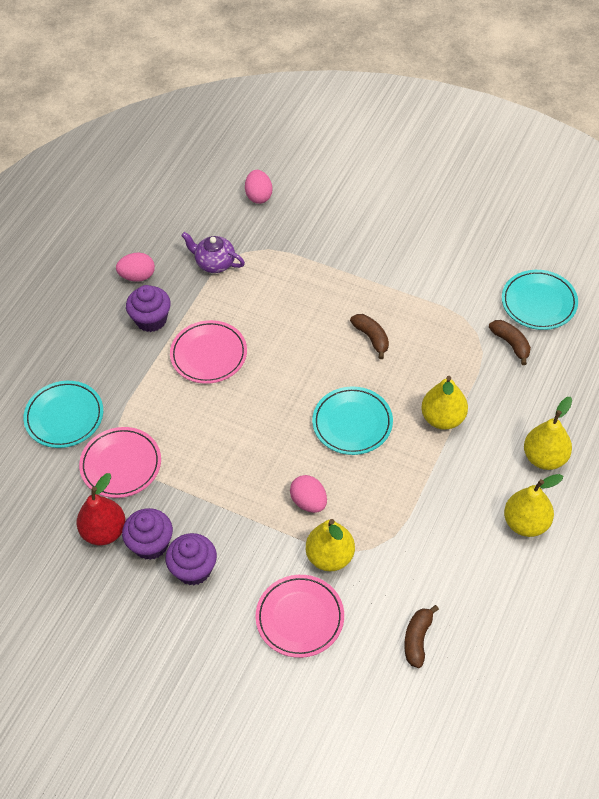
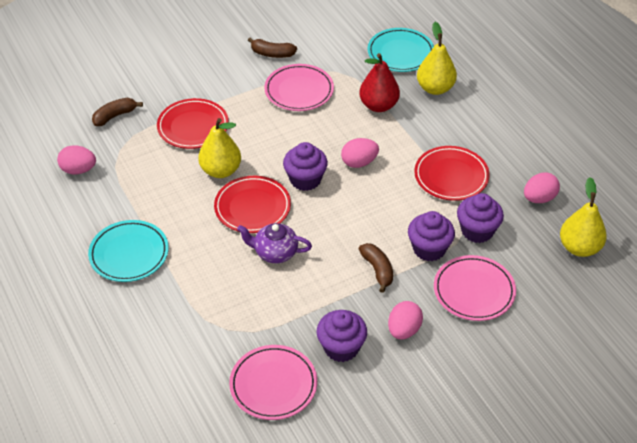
pink egg: [116,253,155,282] [245,170,272,204] [290,475,327,513] = 3 -> [57,145,96,174] [341,138,379,168] [388,301,423,339] [524,172,560,203] = 4
purple cupcake: [122,508,173,560] [126,285,171,332] [165,533,217,585] = 3 -> [283,142,328,191] [317,310,367,362] [408,211,455,261] [457,193,504,243] = 4
red plate: none = 0 -> [157,98,229,149] [214,176,291,233] [414,146,490,201] = 3
turquoise plate: [24,381,103,448] [312,387,393,455] [502,270,578,330] = 3 -> [88,220,169,282] [367,28,434,72] = 2
yellow pear: [306,519,355,571] [421,376,468,430] [504,474,563,537] [524,397,572,470] = 4 -> [198,118,241,178] [417,22,457,95] [560,177,607,257] = 3

